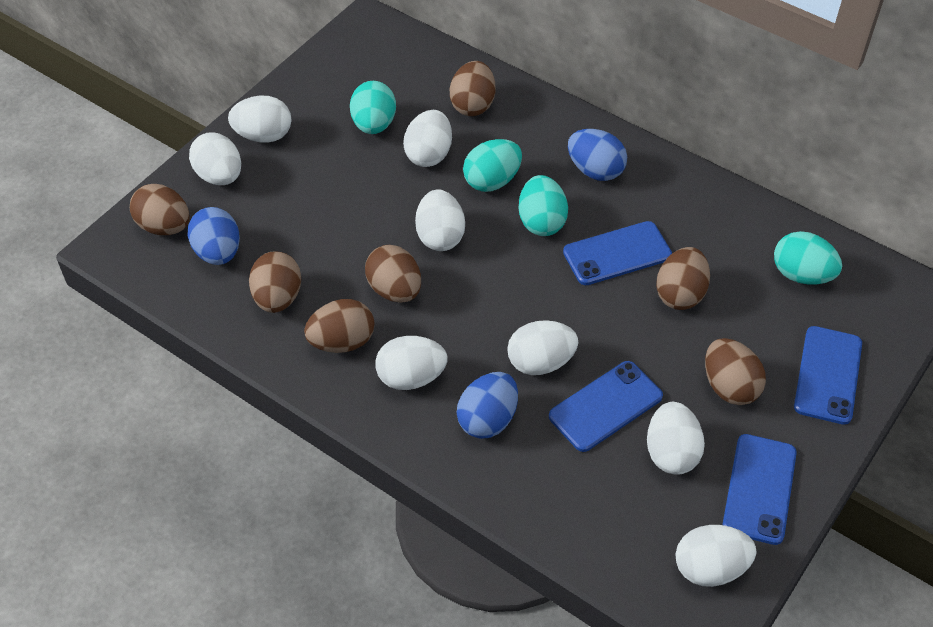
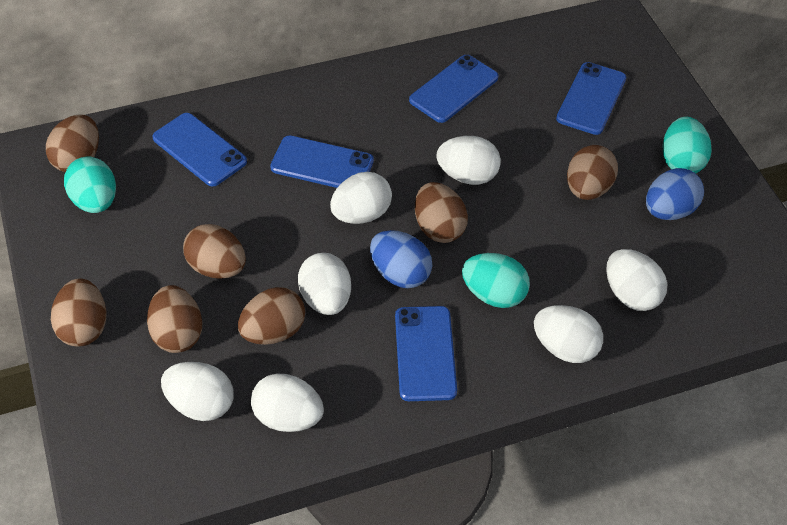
blue egg: [188,207,240,265] [457,372,518,439] [568,129,627,181] = 3 -> [370,230,432,288] [646,168,704,220] = 2
blue phone: [549,361,663,452] [563,221,672,285] [723,434,797,545] [794,326,862,425] = 4 -> [152,113,247,187] [270,135,374,188] [395,306,457,401] [409,55,499,123] [556,62,626,135] = 5
turquoise egg: [350,81,396,134] [463,139,522,192] [518,175,568,236] [774,231,842,285] = 4 -> [64,157,116,213] [462,253,530,308] [662,117,712,174] = 3
white egg: [189,132,241,185] [228,95,291,143] [375,336,448,390] [403,110,452,167] [415,190,465,251] [507,320,578,375] [647,402,705,475] [675,525,756,587] = 8 -> [161,362,234,421] [251,373,324,432] [298,253,351,315] [330,172,392,224] [437,136,501,185] [534,305,603,363] [606,249,668,311] = 7

